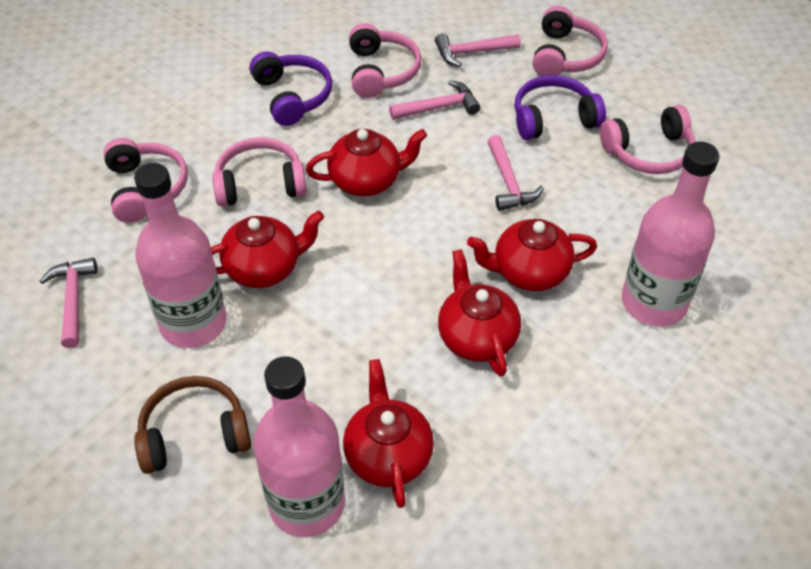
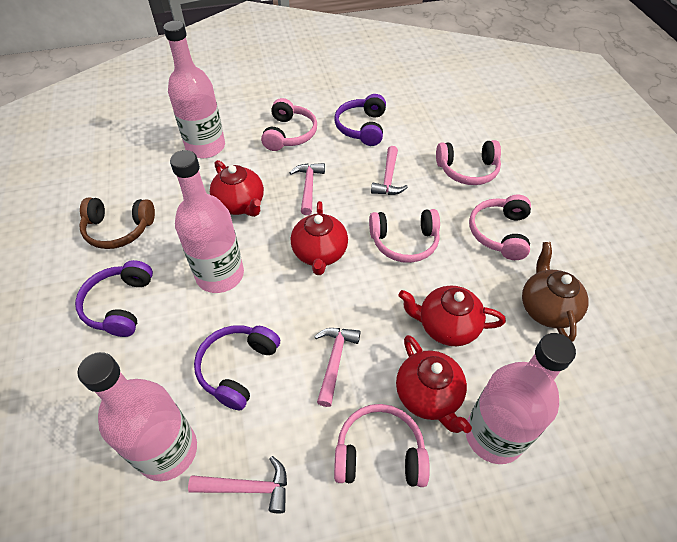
brown teapot: none = 0 -> [522,242,589,342] = 1
pink bottle: [134,163,227,348] [253,356,345,537] [622,142,719,327] = 3 -> [77,352,197,481] [163,21,225,158] [170,150,244,293] [466,333,576,464] = 4
purple headphones: [250,51,332,126] [515,75,606,140] = 2 -> [75,260,153,337] [194,325,280,411] [335,94,386,146] = 3
red teapot: [211,211,324,288] [306,129,427,196] [343,359,434,508] [438,249,521,377] [467,219,597,291] = 5 -> [210,160,264,217] [291,201,348,275] [396,335,472,433] [398,286,506,346] = 4

